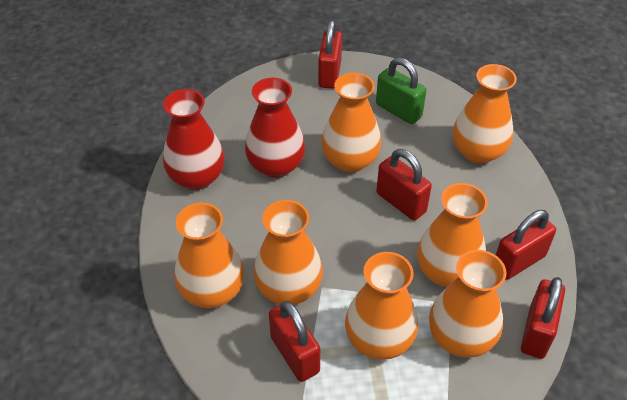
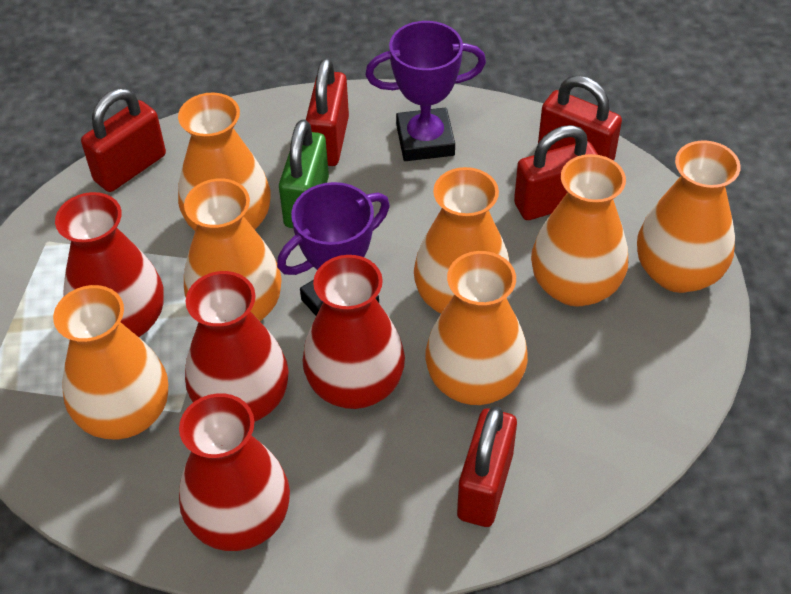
purple trophy: none = 0 -> [277,182,390,316] [365,21,486,161] = 2
red vase: [163,89,225,190] [245,78,305,178] = 2 -> [55,192,164,337] [179,393,290,551] [185,271,289,422] [302,255,405,409] = 4

